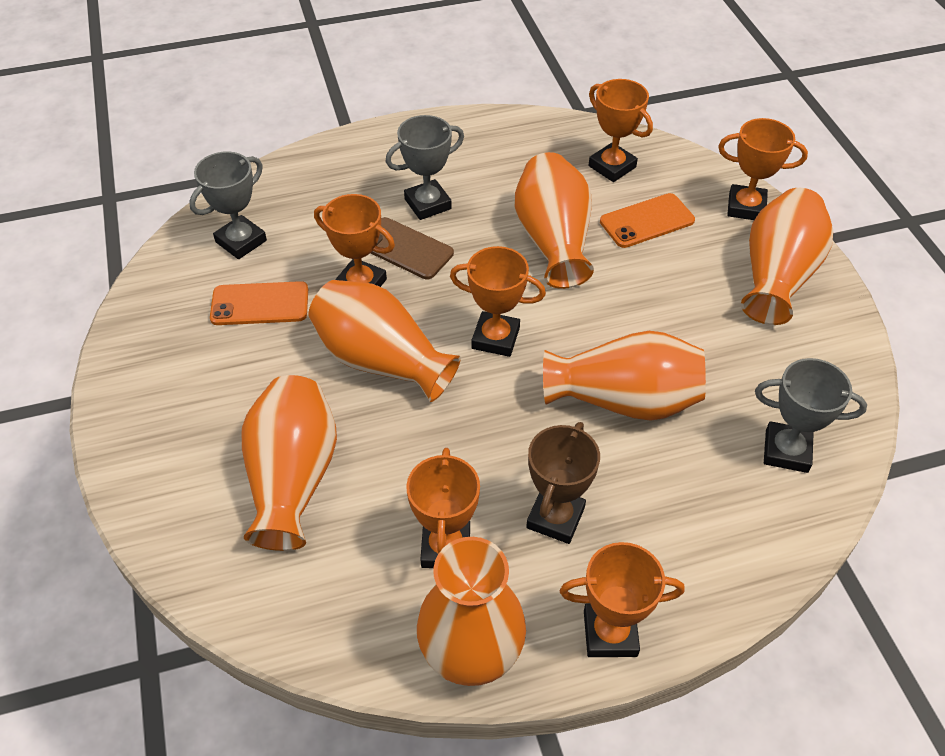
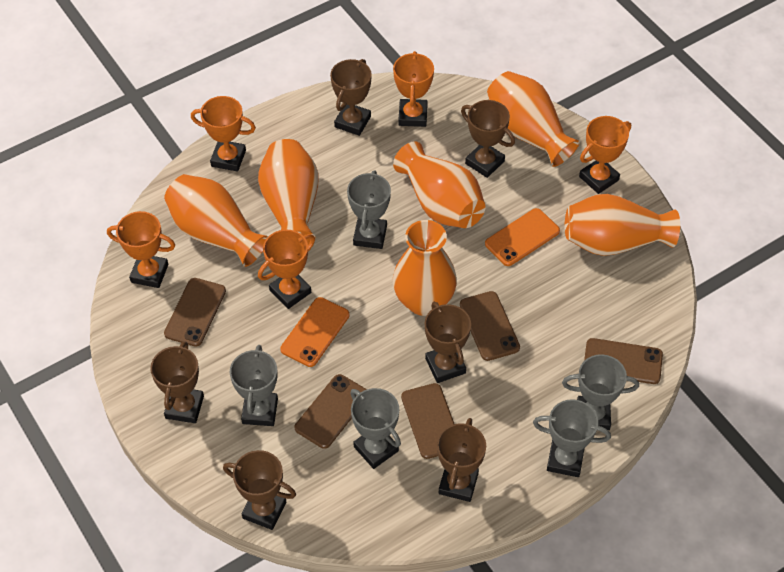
brown phone: [371,217,454,279] = 1 -> [164,278,226,347] [295,374,367,449] [401,383,454,459] [460,291,520,361] [584,338,663,384] = 5
brown trophy: [526,422,600,544] = 1 -> [150,341,204,423] [223,450,296,530] [330,59,372,136] [425,302,471,383] [437,418,486,502] [461,100,515,178] = 6
grey trophy: [189,151,267,259] [386,115,464,220] [755,358,867,473] = 3 -> [230,345,278,426] [347,170,391,249] [350,388,401,469] [533,399,611,477] [562,354,639,430] = 5
orange trophy: [314,194,395,287] [406,448,480,568] [450,246,546,357] [560,542,685,657] [589,79,653,182] [718,118,808,220] = 6 -> [107,211,175,288] [191,96,256,171] [258,229,315,309] [393,51,434,127] [579,116,631,194] = 5

